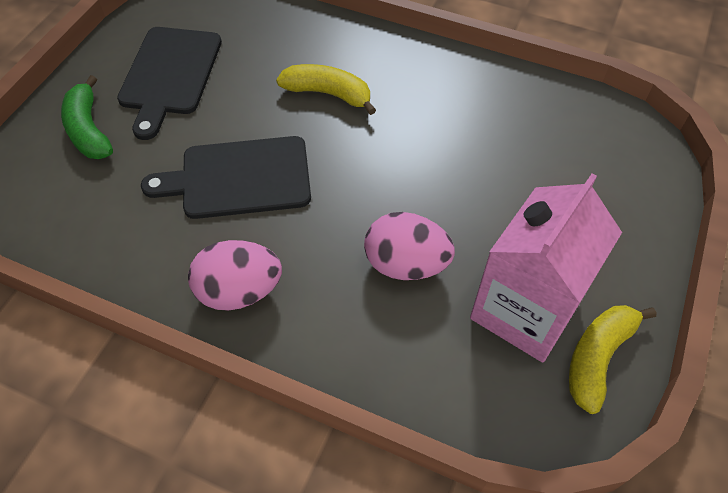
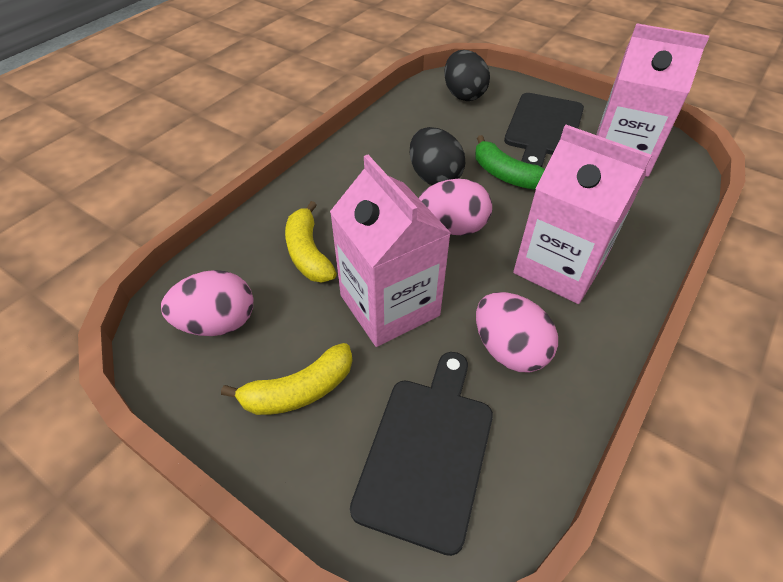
black egg: none = 0 -> [410,127,466,185] [444,50,490,101] = 2
pink carton: [470,173,622,363] = 1 -> [330,155,451,347] [513,125,652,304] [596,23,709,177] = 3
pink egg: [188,240,282,311] [364,212,455,280] = 2 -> [161,270,253,336] [419,179,492,235] [476,292,558,372] = 3

